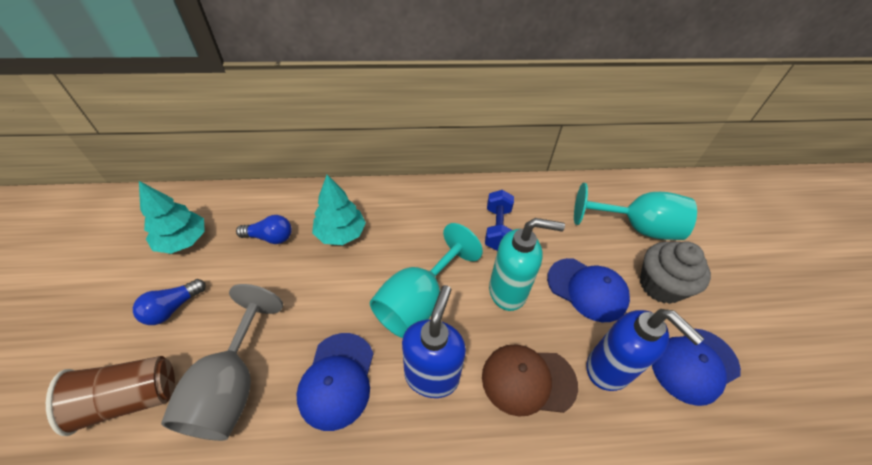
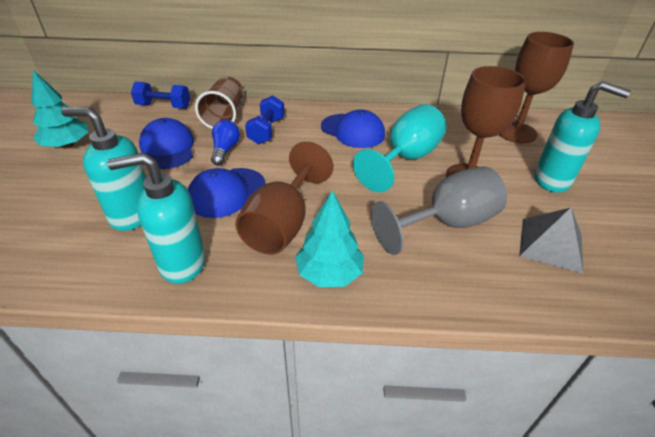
blue dumbbell: [485,190,514,251] = 1 -> [131,82,190,109] [245,95,285,144] = 2
blue light bulb: [133,279,206,325] [236,215,292,244] = 2 -> [211,120,240,166] = 1
blue soap dispenser: [402,285,466,398] [587,309,704,391] = 2 -> none = 0
brown cap: [482,345,578,417] = 1 -> none = 0
brown goblet: none = 0 -> [235,142,333,255] [446,66,526,177] [499,32,574,144] = 3
grey cupcake: [640,241,711,304] = 1 -> none = 0
grey pyramid: none = 0 -> [519,208,583,274] = 1
turquoise goblet: [370,223,483,338] [574,183,697,240] = 2 -> [353,104,446,192] = 1
turquoise soap dispenser: [489,218,565,311] = 1 -> [61,107,146,231] [107,152,206,284] [534,81,631,192] = 3

